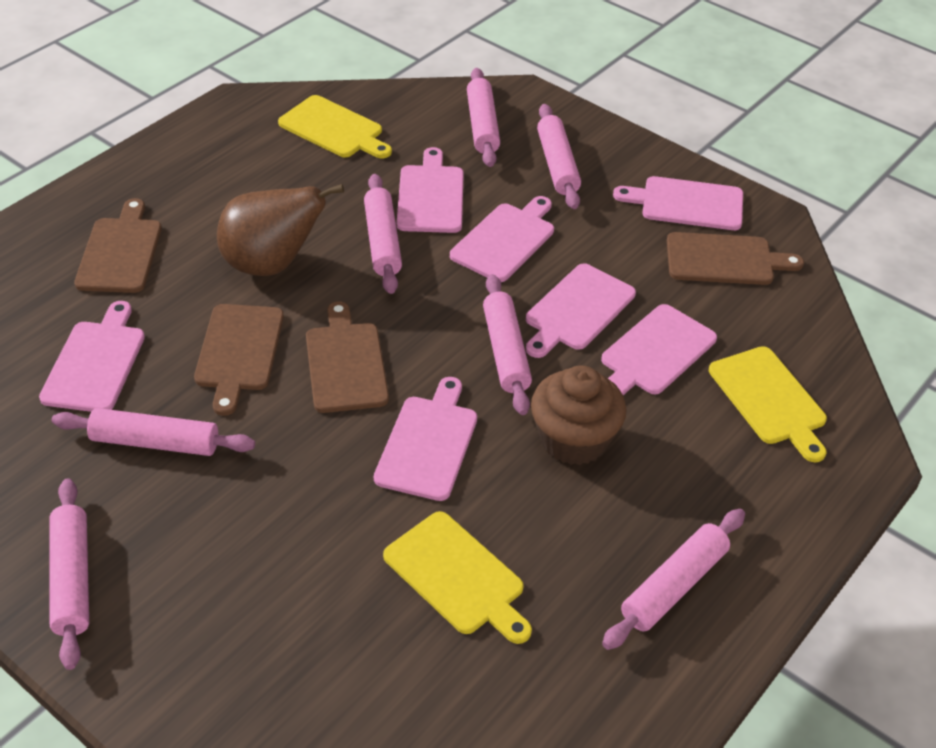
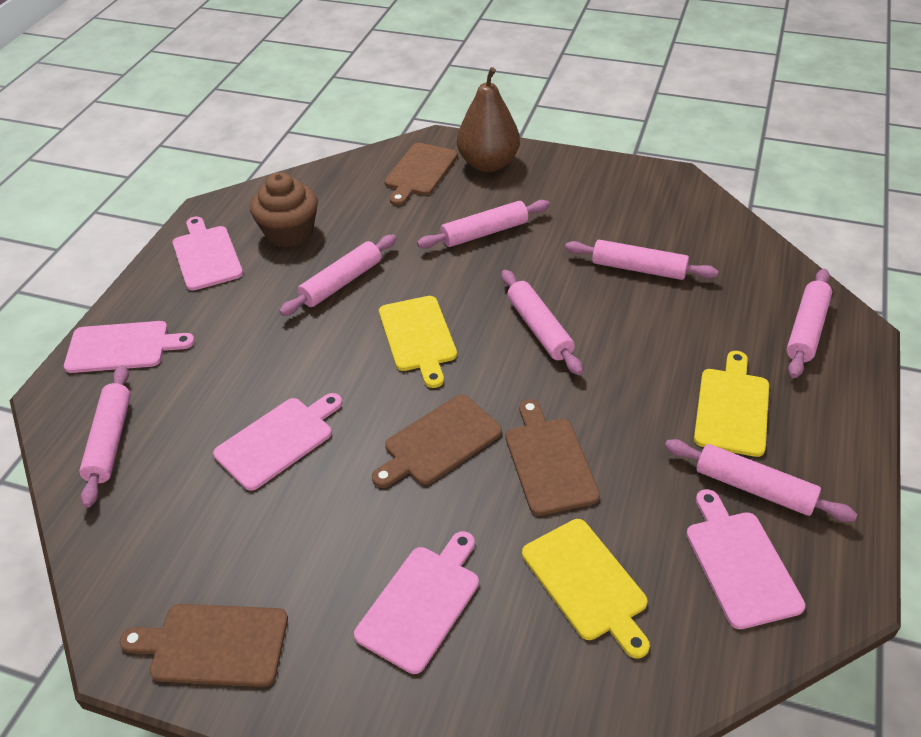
pink cutting board: [39,301,145,412] [374,377,477,501] [397,147,464,233] [450,196,554,282] [526,263,636,358] [601,304,717,395] [613,176,743,230] = 7 -> [64,321,195,373] [173,216,243,291] [213,393,342,491] [354,531,479,674] [686,489,805,629] = 5

